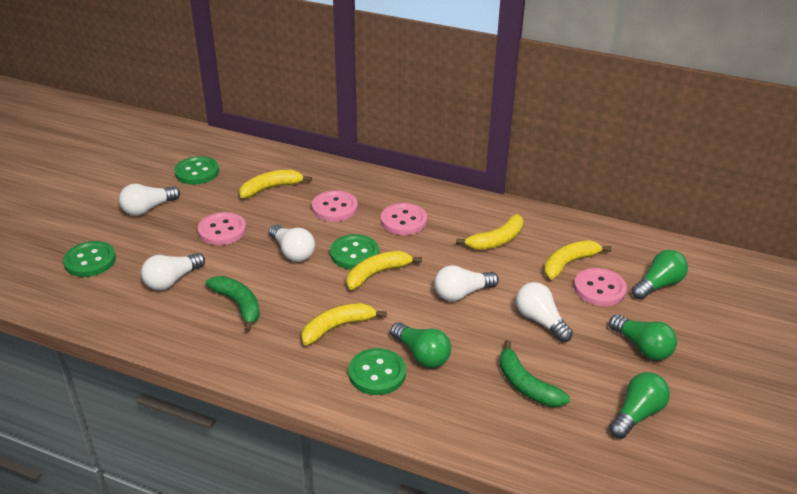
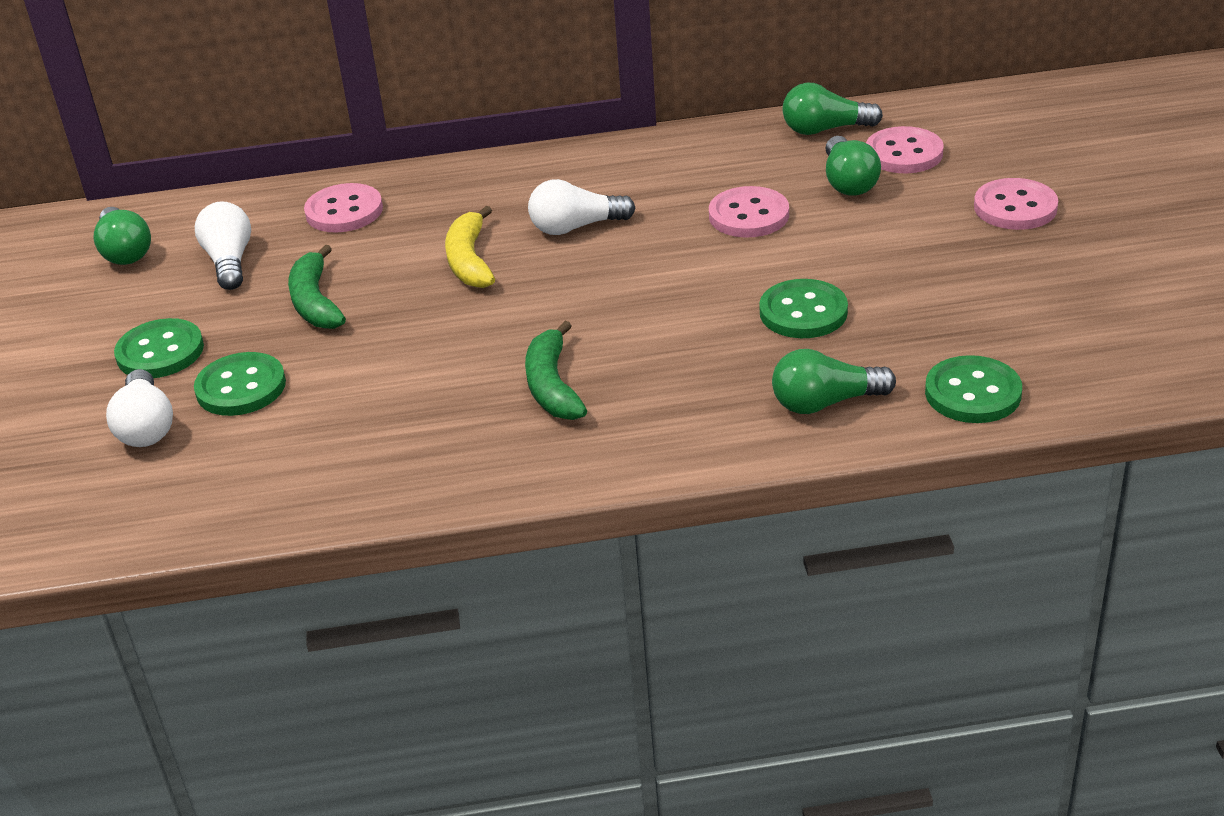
white light bulb: [119,184,180,216] [141,253,205,290] [269,224,315,262] [434,265,499,301] [516,282,573,342] = 5 -> [106,369,173,447] [195,201,251,290] [528,179,635,235] = 3
yellow banana: [239,170,312,198] [301,303,387,345] [346,251,422,290] [456,214,523,250] [544,240,612,279] = 5 -> [445,206,495,288] = 1

